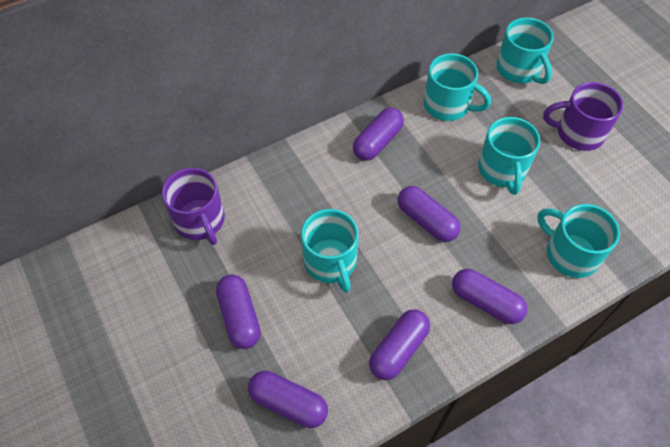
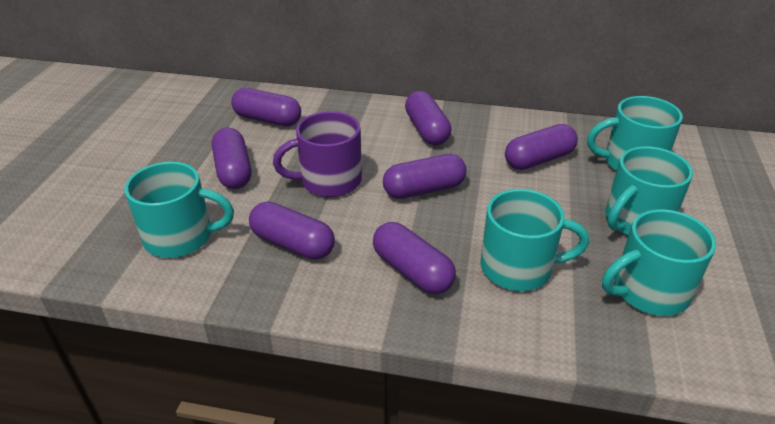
purple capsule: [216,274,261,349] [248,371,328,428] [353,107,404,161] [369,309,430,380] [398,186,460,242] [452,269,527,324] = 6 -> [212,128,251,189] [231,88,301,126] [249,201,335,260] [373,222,456,294] [383,154,466,199] [405,91,451,145] [505,124,578,170] = 7
purple mug: [162,168,225,245] [543,82,623,151] = 2 -> [273,111,362,197] = 1

